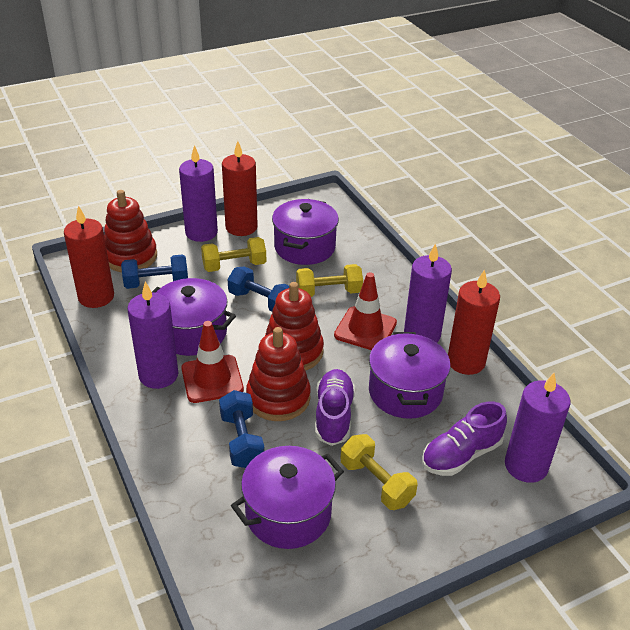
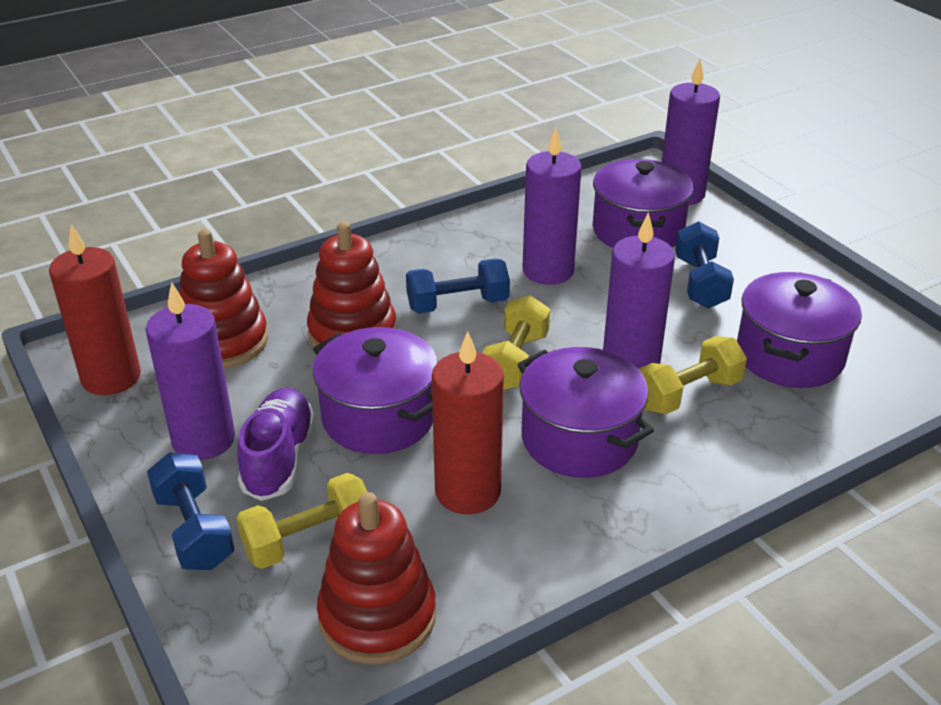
purple shoe: [315,369,355,446] [422,402,507,476] = 2 -> [237,388,315,501] = 1
red candle: [64,206,114,308] [222,141,258,236] [448,269,500,375] = 3 -> [49,224,141,395] [432,331,504,515] = 2
red traffic cone: [181,321,244,403] [334,272,397,350] = 2 -> none = 0

